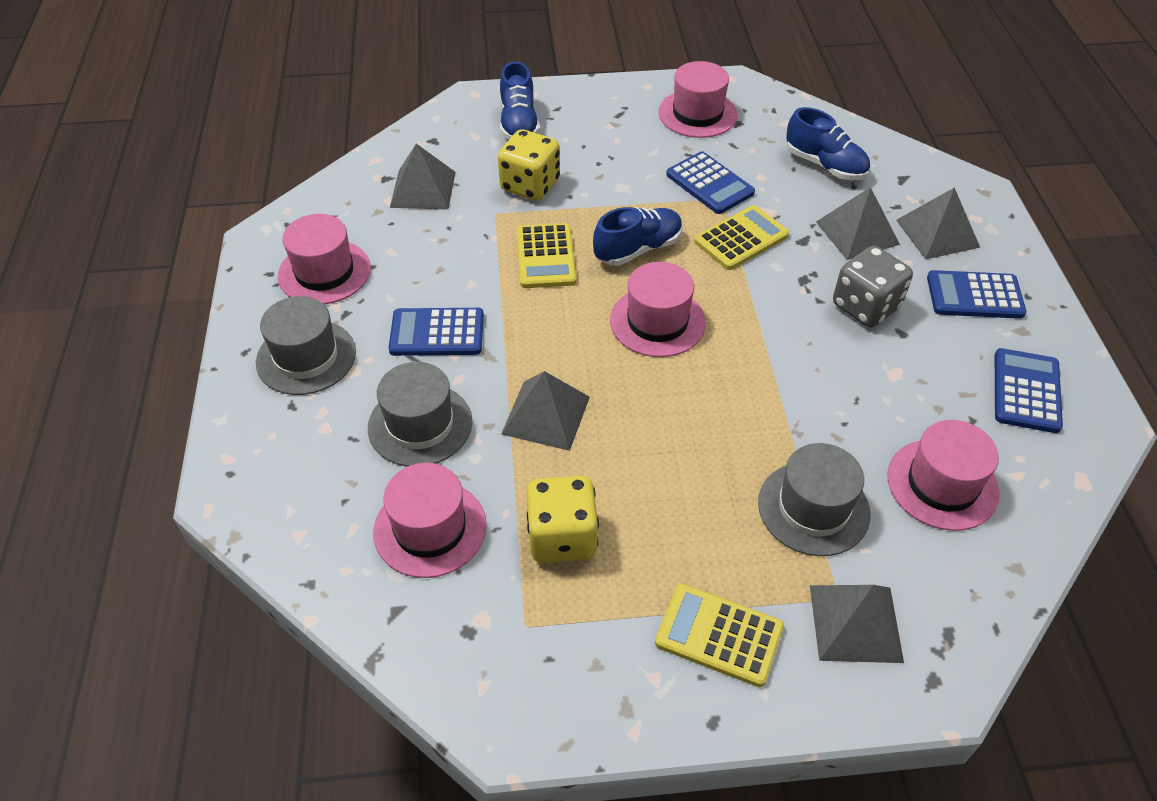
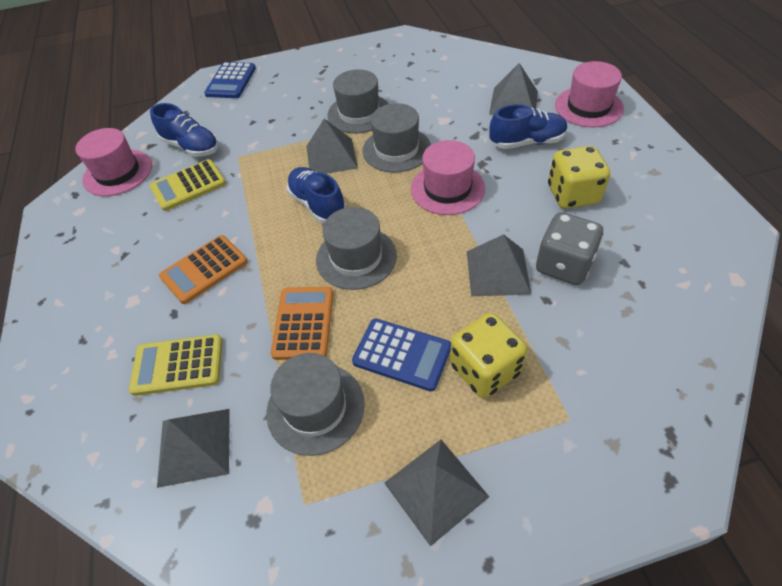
blue calculator: [388,308,484,356] [666,151,755,214] [927,270,1026,319] [995,348,1063,433] = 4 -> [204,62,256,98] [352,319,451,391] = 2
grey hat: [256,296,356,395] [368,362,472,467] [758,443,870,556] = 3 -> [267,353,365,456] [316,207,397,290] [327,69,389,133] [362,103,431,173] = 4
orange calculator: none = 0 -> [159,235,248,304] [271,287,333,360] = 2
pink hat: [278,214,371,304] [373,463,487,578] [610,262,706,357] [658,61,738,138] [887,420,999,531] = 5 -> [75,128,152,196] [411,140,485,215] [555,61,624,128] = 3
yellow calculator: [517,223,576,288] [655,584,784,687] [694,205,789,270] = 3 -> [129,334,223,396] [150,159,226,211] = 2

